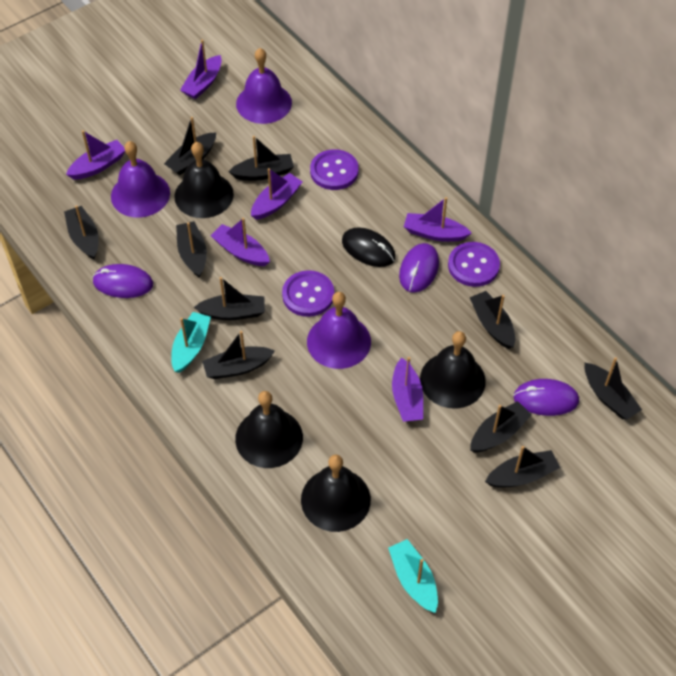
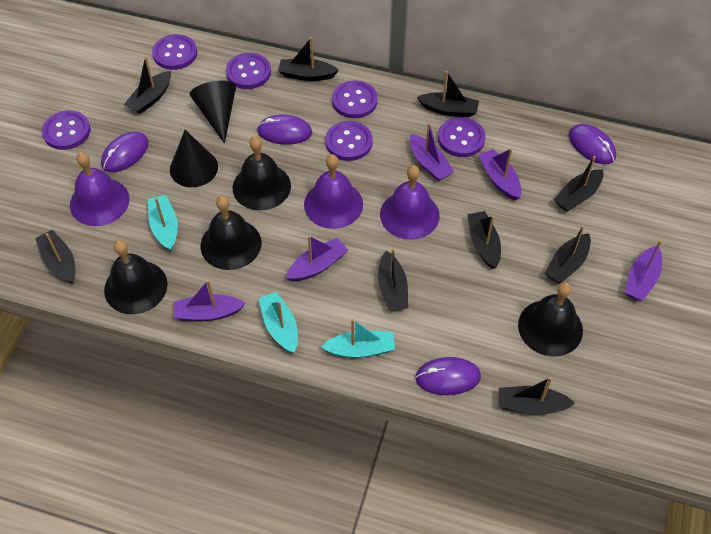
black boat: [64,205,99,259] [164,117,216,175] [176,221,207,277] [194,277,265,320] [202,331,275,379] [228,136,294,181] [469,291,515,349] [470,401,532,453] [485,446,560,488] [585,357,642,420] = 10 -> [35,230,75,284] [124,56,171,114] [278,37,339,81] [378,249,408,311] [417,71,479,117] [467,211,501,269] [499,377,575,415] [544,225,591,284] [554,156,604,212] = 9
black cone: none = 0 -> [170,130,218,187] [190,81,236,144] = 2
black mouse: [342,227,396,267] = 1 -> none = 0
purple boat: [66,130,125,180] [180,40,222,99] [211,218,270,266] [251,168,302,220] [392,357,423,422] [404,197,471,242] = 6 -> [174,280,246,321] [286,236,348,281] [410,122,454,181] [478,148,522,200] [625,240,662,301] = 5
purple button: [282,270,334,317] [310,149,359,190] [448,242,500,287] = 3 -> [42,110,91,150] [152,34,197,70] [226,53,271,89] [325,121,373,161] [332,81,378,118] [438,117,486,157] = 6
purple mouse: [92,264,153,298] [399,243,439,293] [513,379,579,416] = 3 -> [101,131,149,172] [257,114,312,145] [415,357,481,395] [569,124,616,164] = 4
turquoise boat: [171,312,211,373] [388,539,438,613] = 2 -> [148,195,178,251] [258,292,298,353] [321,319,395,358] = 3

